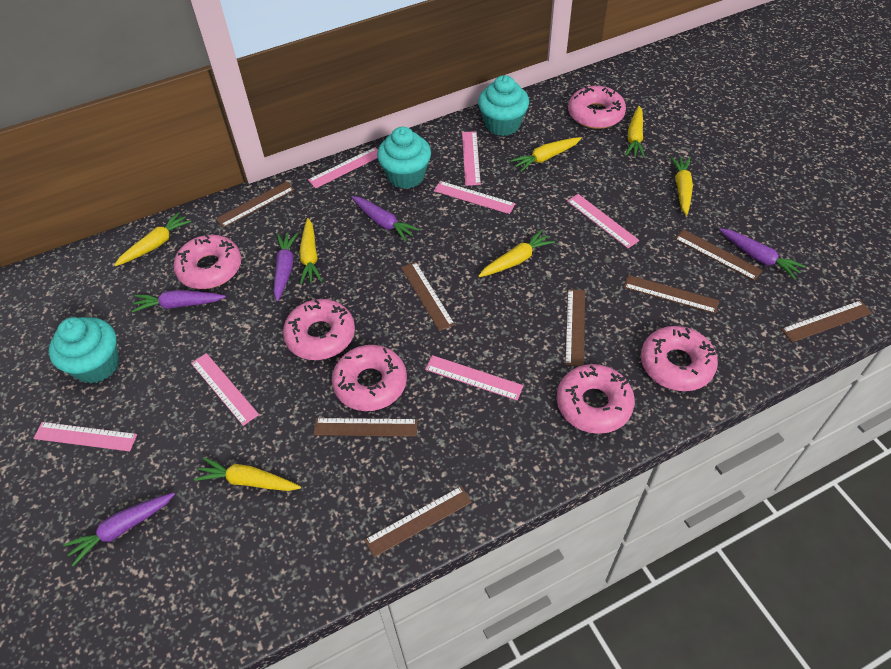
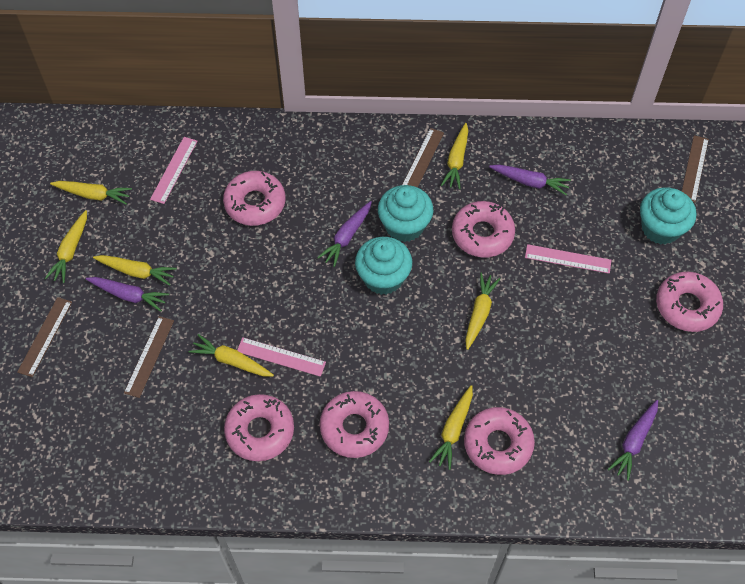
brown ruler: [216,181,295,228] [314,418,418,437] [364,486,472,557] [401,262,455,331] [565,289,585,366] [624,275,719,314] [674,229,763,281] [781,300,872,343] = 8 -> [17,297,72,377] [124,316,174,398] [402,128,444,188] [682,135,709,203] = 4
pink ruler: [33,422,137,451] [191,353,259,426] [308,147,378,188] [425,355,524,400] [434,181,516,214] [462,131,481,186] [567,194,639,248] = 7 -> [150,137,197,204] [237,337,326,377] [525,244,611,274] = 3
purple carrot: [63,493,175,566] [132,290,226,313] [274,233,298,301] [351,196,419,242] [719,228,806,279] = 5 -> [86,277,169,312] [317,201,372,267] [489,165,571,195] [608,400,658,481] = 4

